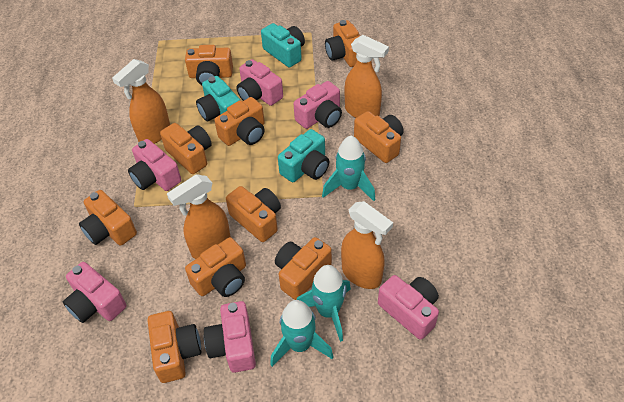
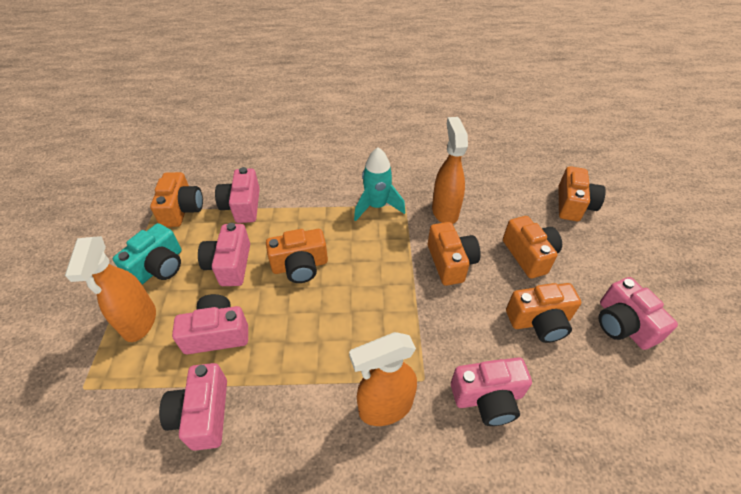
orange camera: [79,190,137,246] [147,311,201,383] [160,123,212,174] [185,45,233,85] [185,237,246,297] [214,97,265,146] [226,186,281,242] [275,237,332,300] [325,20,360,67] [354,111,404,163] = 10 -> [150,172,203,227] [266,229,328,283] [428,222,481,286] [503,216,562,278] [506,283,581,343] [559,166,606,221] = 6
orange spray bottle: [112,59,170,144] [167,174,231,259] [341,201,393,289] [345,35,389,118] = 4 -> [65,236,156,342] [349,332,417,426] [432,117,468,224] = 3
turquoise camera: [196,76,240,121] [261,23,305,67] [278,129,329,182] = 3 -> [113,223,182,285] = 1
turquoise rocket: [270,300,334,367] [297,265,351,342] [322,136,375,201] = 3 -> [354,147,405,221] = 1

